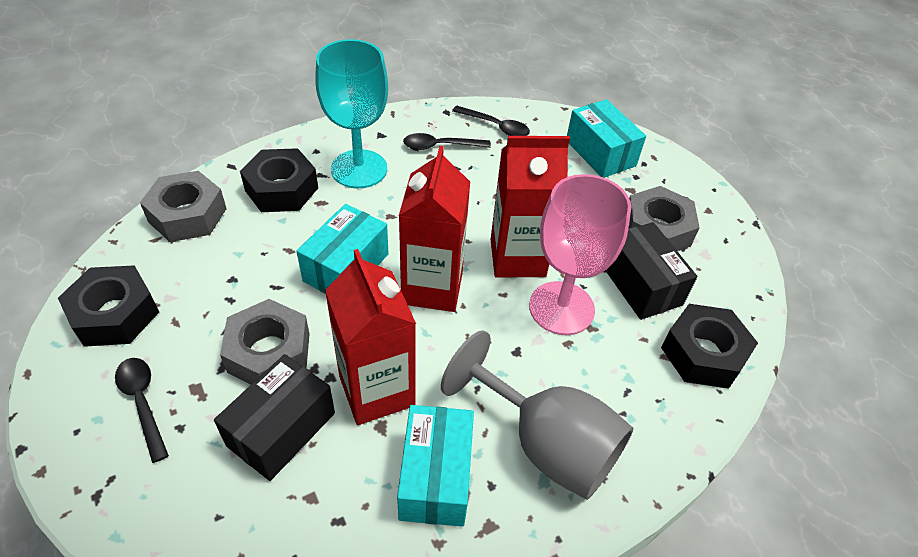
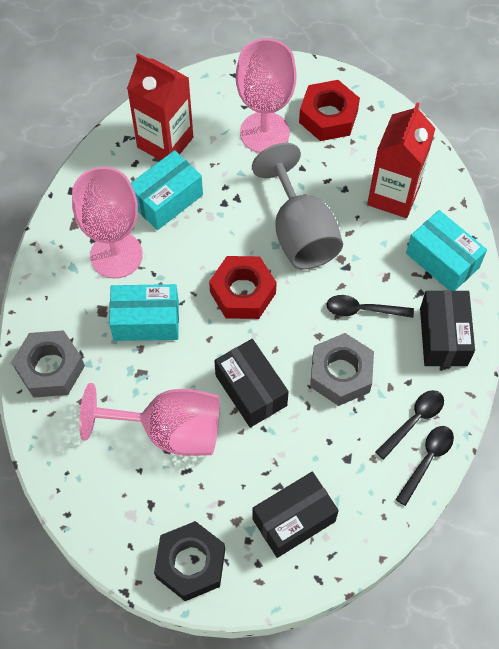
black box: [214,354,335,481] [605,222,697,320] = 2 -> [214,339,289,428] [252,472,339,558] [420,290,475,367] = 3
black nut: [58,265,159,347] [240,148,318,212] [661,304,758,389] = 3 -> [154,521,225,601] = 1
grey nut: [140,171,227,242] [220,299,310,384] [629,186,700,251] = 3 -> [11,330,85,398] [310,333,374,406] = 2
pink goblet: [529,174,631,335] = 1 -> [72,167,143,278] [79,383,220,456] [236,39,296,153] = 3
red carton: [325,249,416,425] [399,146,470,312] [490,136,570,278] = 3 -> [127,53,193,161] [367,103,436,218] = 2
red nut: none = 0 -> [209,256,277,319] [299,80,360,141] = 2
turquoise goblet: [315,39,388,188] = 1 -> none = 0

